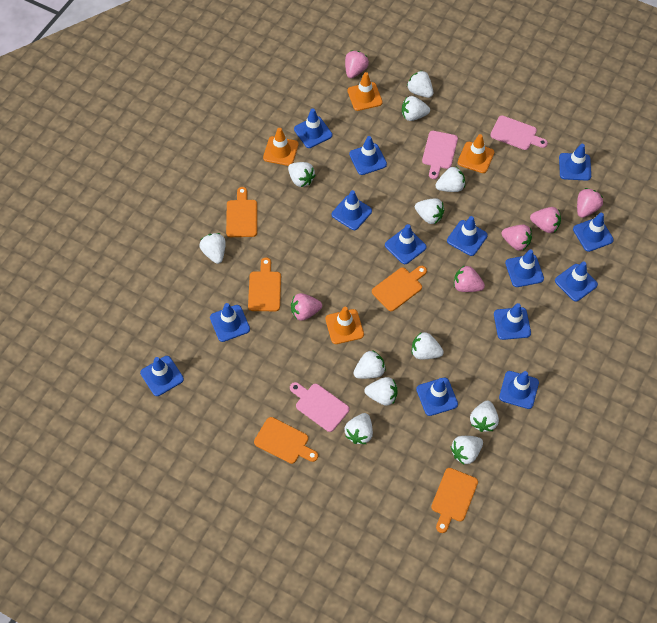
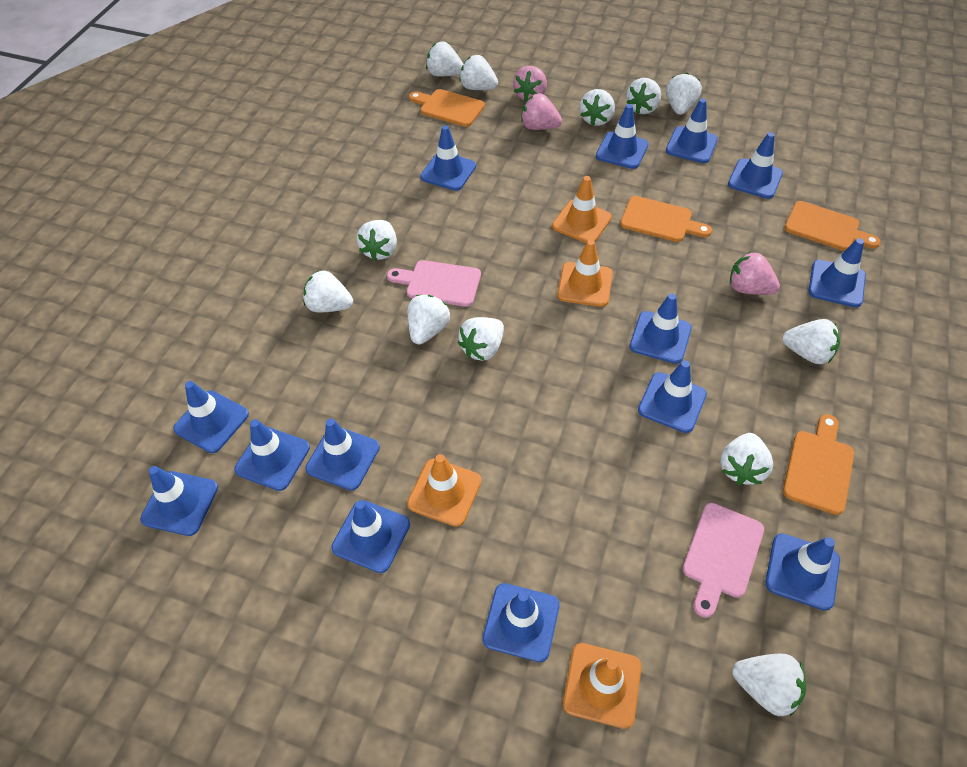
orange cutting board: [226,187,257,237] [248,257,281,311] [254,417,318,464] [372,266,427,311] [431,468,478,533] = 5 -> [409,89,485,127] [620,196,712,242] [783,414,854,515] [784,201,880,251] = 4
pink cutting board: [290,382,349,432] [422,131,458,179] [490,116,548,150] = 3 -> [387,260,481,307] [683,503,764,618] = 2
pink strawberry: [291,293,322,321] [345,50,369,78] [454,265,485,292] [502,225,532,251] [530,207,561,233] [577,188,603,218] = 6 -> [513,66,547,101] [521,93,562,130] [730,251,780,295] = 3

